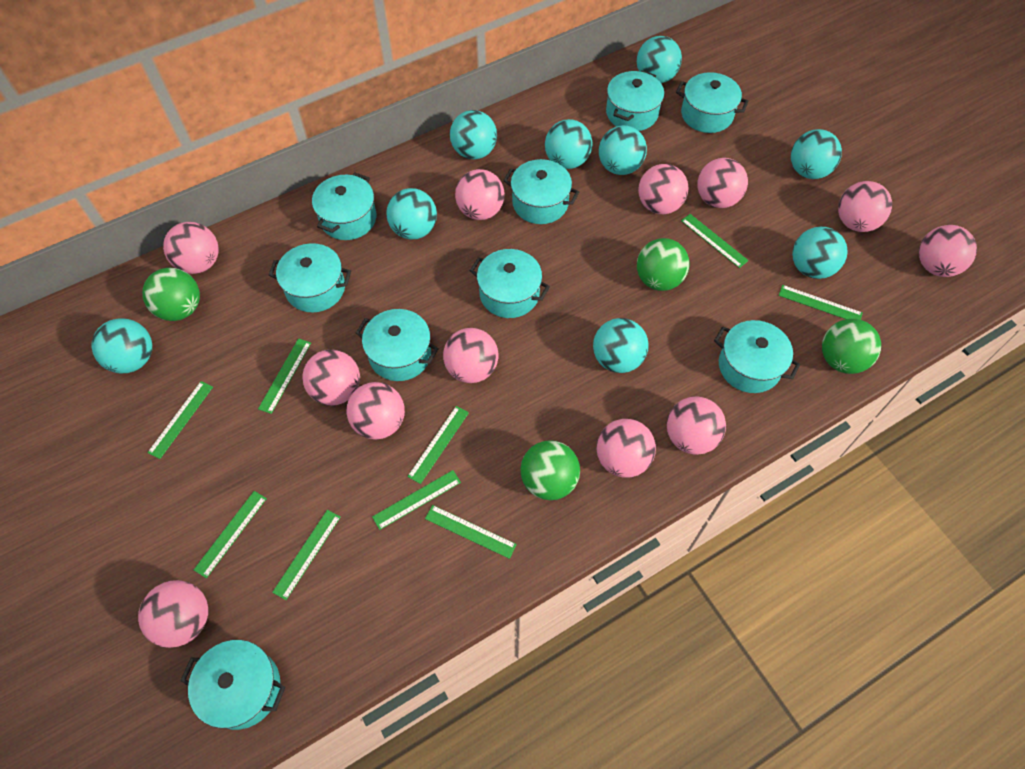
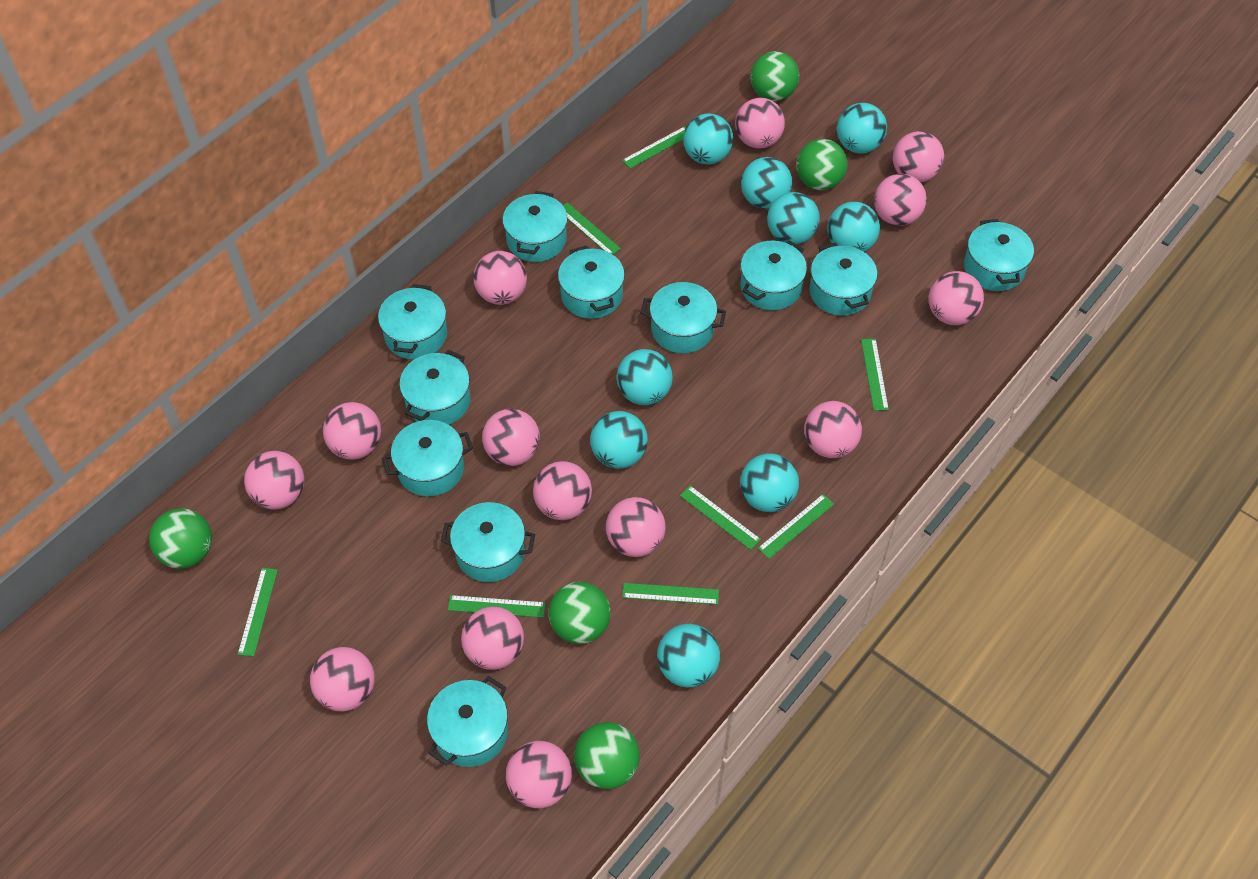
green ball: [142,268,200,321] [520,440,580,500] [637,238,689,291] [822,319,881,374] = 4 -> [149,508,212,569] [548,582,611,644] [574,722,640,789] [751,51,799,101] [796,139,847,190] = 5
green ruler: [147,381,213,459] [194,491,267,578] [258,338,311,414] [272,510,341,600] [372,470,461,530] [407,406,469,484] [425,505,517,559] [681,214,749,268] [779,285,863,320] = 9 -> [238,568,278,656] [448,595,545,618] [563,202,621,254] [622,126,686,168] [622,583,719,605] [680,486,761,550] [758,494,834,559] [861,339,889,411] = 8
pink ball: [138,580,208,648] [163,222,219,274] [302,350,360,406] [347,382,405,440] [443,328,499,383] [455,169,505,220] [597,419,656,478] [638,164,689,214] [667,397,726,455] [697,158,748,208] [838,181,892,232] [919,225,977,277] = 12 -> [244,451,304,510] [310,647,375,712] [323,402,381,460] [461,607,524,670] [473,251,527,305] [482,409,540,466] [506,741,572,808] [533,461,592,520] [606,497,666,557] [735,98,785,148] [804,401,862,458] [874,174,927,226] [893,131,944,182] [929,271,984,325] = 14
turquoise pot: [180,640,285,730] [269,243,351,312] [312,173,376,240] [356,309,439,381] [470,249,550,318] [503,159,579,224] [606,70,664,131] [676,72,748,133] [714,320,800,393] = 9 -> [378,284,447,359] [382,420,473,496] [399,350,471,425] [427,676,508,767] [441,502,535,582] [503,191,568,262] [558,246,625,319] [641,282,726,353] [740,240,807,310] [809,242,877,316] [964,219,1034,291] = 11

